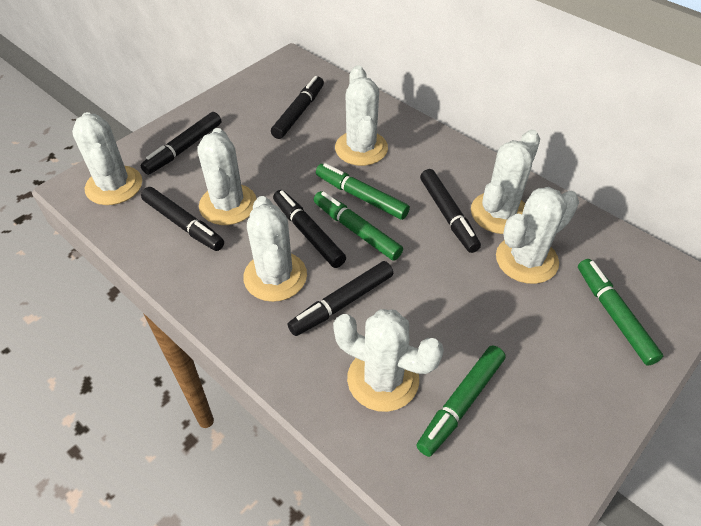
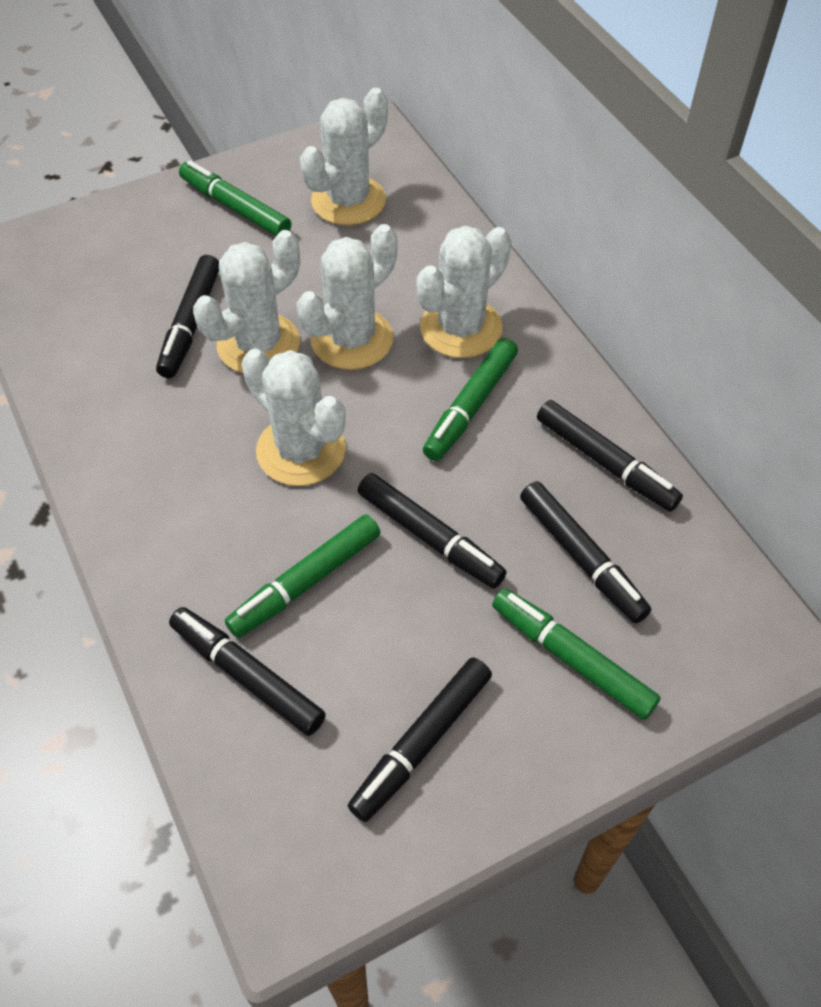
white cactus: [72,112,142,205] [197,128,257,225] [243,196,307,302] [333,309,444,412] [335,65,388,166] [471,130,540,234] [496,187,579,284] = 7 -> [193,230,300,373] [242,348,346,486] [297,224,398,370] [300,88,388,225] [417,226,511,358] = 5

